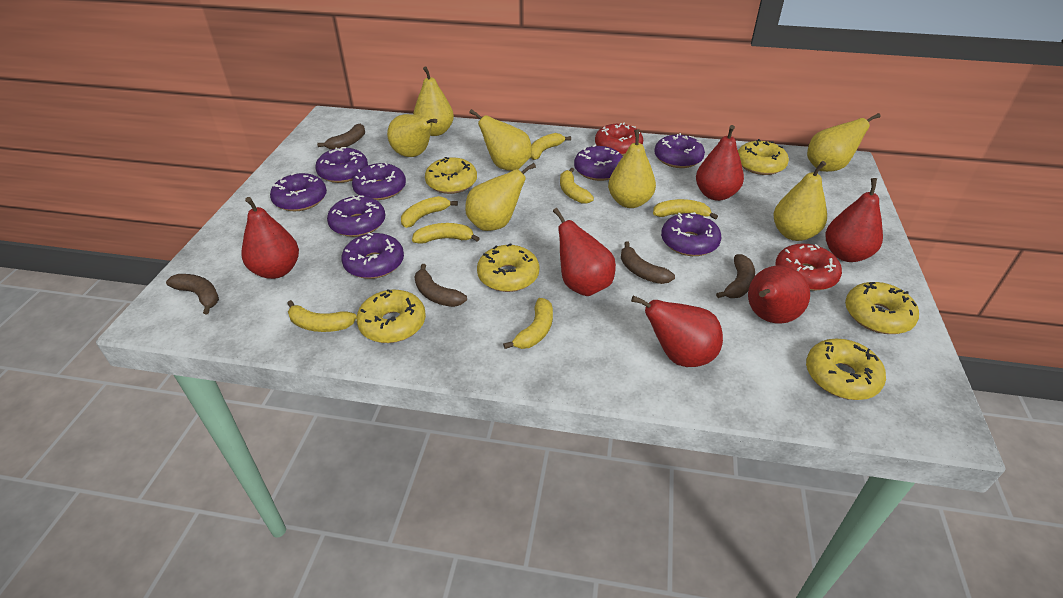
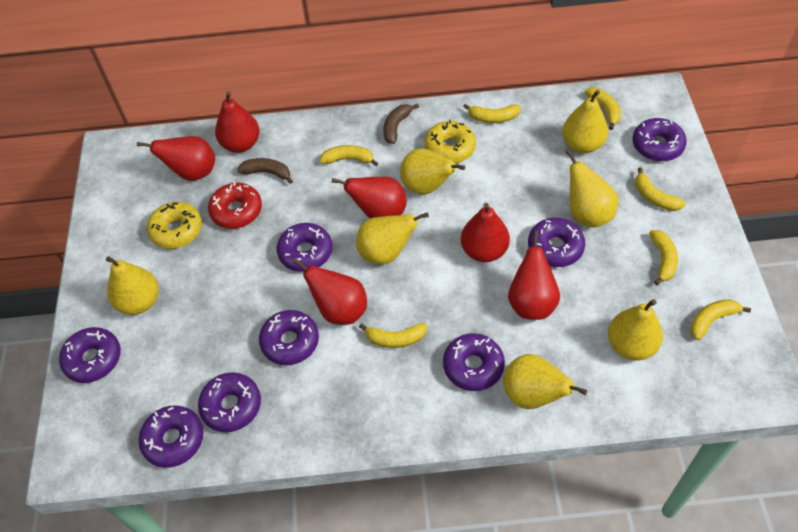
brown banana: [166,274,219,315] [317,124,365,150] [414,264,467,307] [621,241,675,284] [716,254,755,298] = 5 -> [237,158,293,184] [384,104,419,144] = 2
red donut: [595,123,643,156] [775,243,842,291] = 2 -> [208,182,262,229] = 1
yellow donut: [356,289,426,343] [425,157,477,194] [477,243,539,292] [738,139,789,175] [806,339,886,400] [845,282,919,334] = 6 -> [147,202,202,249] [424,120,476,163] = 2

